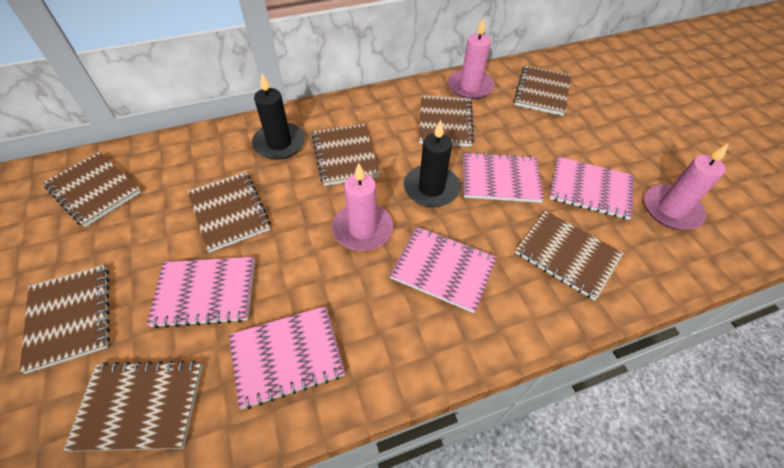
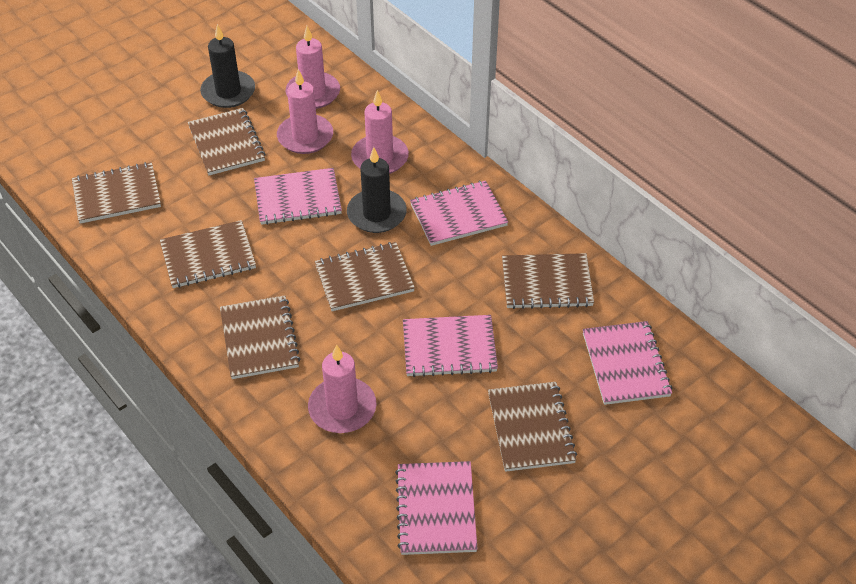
brown notebook: [19,265,110,374] [43,152,141,227] [63,360,203,451] [188,172,271,253] [312,124,380,186] [419,95,474,147] [514,65,571,116] [515,211,624,301] = 8 -> [72,162,161,224] [160,220,256,288] [188,108,266,175] [220,295,300,379] [315,242,415,311] [488,382,577,472] [502,253,594,309] = 7
pink candle: [332,163,393,251] [448,17,494,100] [644,143,729,230] = 3 -> [277,69,333,154] [286,26,340,109] [308,344,377,433] [351,90,409,174] = 4

